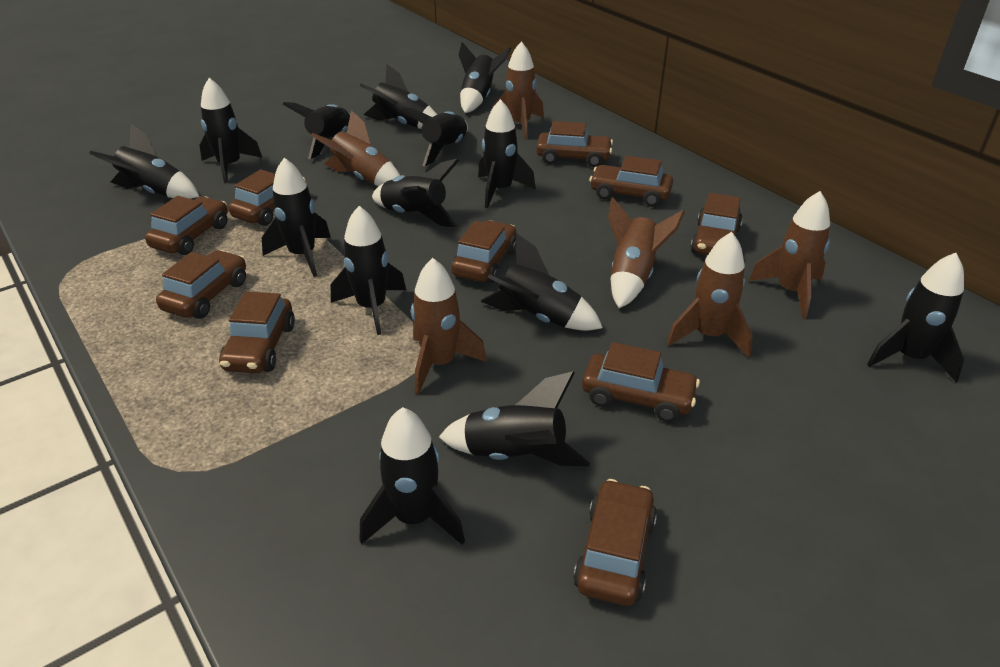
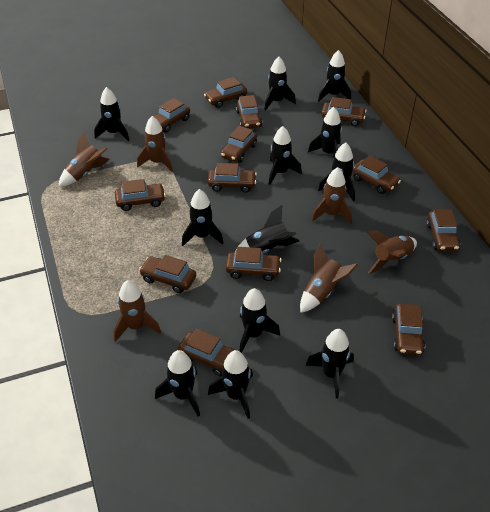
black rocket: [89,124,199,199] [200,78,263,183] [262,158,331,277] [283,102,350,159] [331,206,406,335] [360,64,437,129] [360,407,465,545] [372,159,459,228] [402,107,468,166] [439,371,590,467] [459,42,511,113] [478,99,536,208] [481,233,603,331] [867,253,964,383] = 14 -> [94,87,129,141] [155,350,200,416] [182,189,223,246] [208,350,253,419] [238,205,299,253] [239,288,280,353] [264,56,296,111] [269,126,302,185] [306,329,354,399] [308,107,342,157] [318,50,351,101] [318,142,355,202] = 12
brown car: [145,196,228,255] [156,250,246,319] [219,291,295,373] [228,169,306,226] [451,220,517,283] [536,121,613,167] [573,479,657,606] [582,342,700,422] [589,156,673,207] [691,193,743,255] = 10 -> [115,179,166,211] [139,255,196,293] [153,98,190,133] [178,329,234,377] [204,77,247,108] [208,163,257,193] [221,126,257,163] [226,247,282,281] [236,95,262,128] [321,97,367,126] [352,156,401,194] [392,304,425,355] [426,209,460,251] = 13

